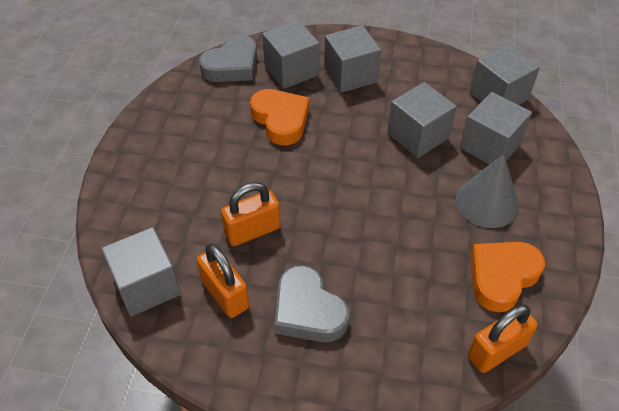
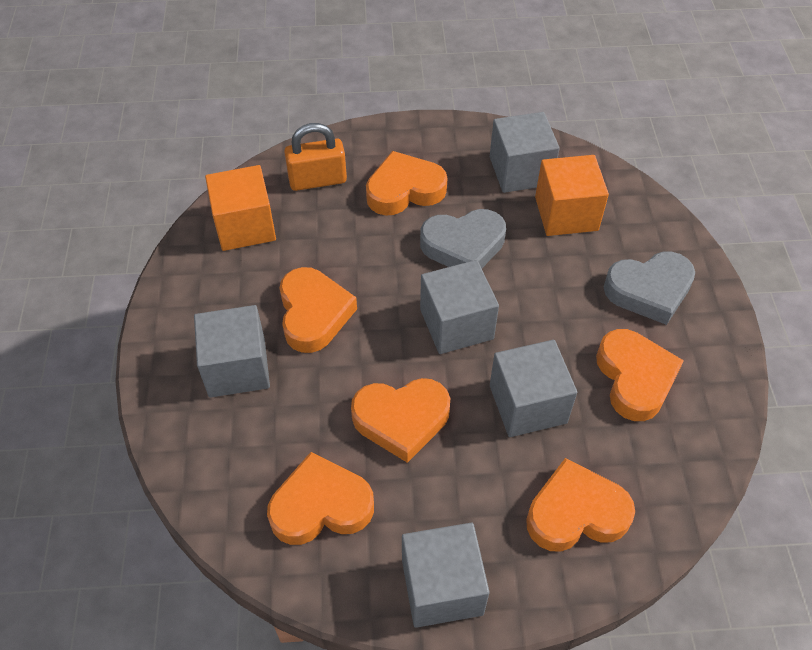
grey cone: [456,154,519,228] = 1 -> none = 0
grey cube: [101,227,181,317] [262,20,320,89] [324,25,381,93] [387,82,457,158] [460,92,532,165] [470,44,540,105] = 6 -> [194,305,270,398] [402,523,489,628] [420,260,499,354] [490,112,560,193] [490,340,577,437] = 5
orange cube: none = 0 -> [205,165,276,251] [535,155,609,236] = 2
orange heart: [250,89,309,145] [470,242,545,312] = 2 -> [267,452,374,545] [280,267,357,353] [351,378,450,463] [366,151,447,216] [526,458,635,552] [596,329,684,421] = 6
orange padlock: [197,244,249,318] [221,182,281,246] [468,304,538,373] = 3 -> [284,123,347,191] = 1

